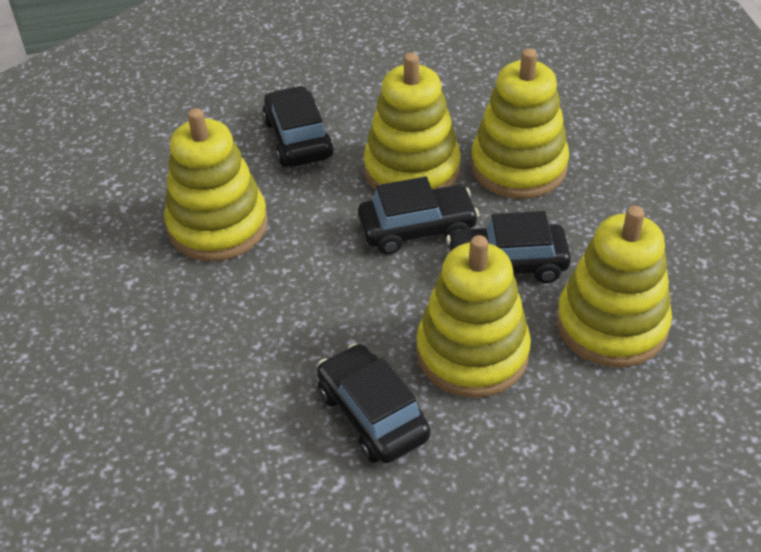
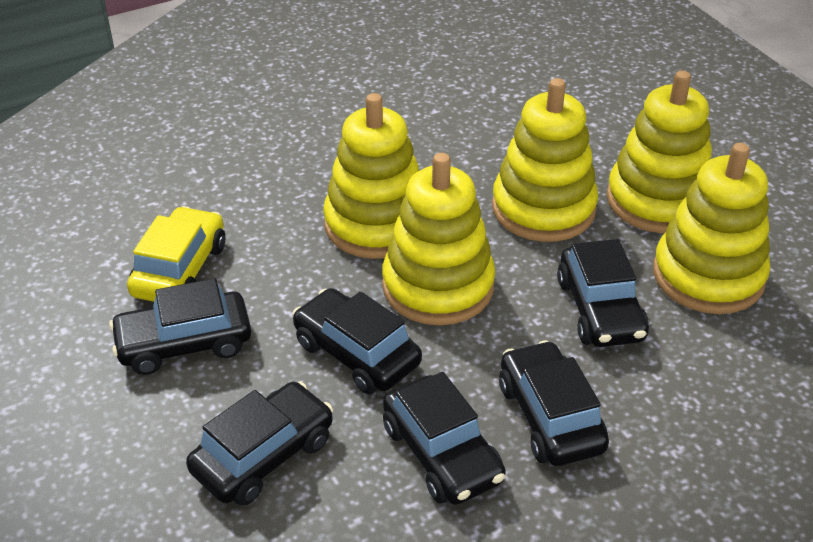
black car: [262,85,333,167] [317,343,430,463] [358,176,479,254] [446,211,571,283] = 4 -> [109,278,251,375] [186,382,333,506] [292,288,422,394] [383,372,506,505] [499,340,609,466] [557,239,649,347] = 6
yellow car: none = 0 -> [127,206,225,302] = 1

